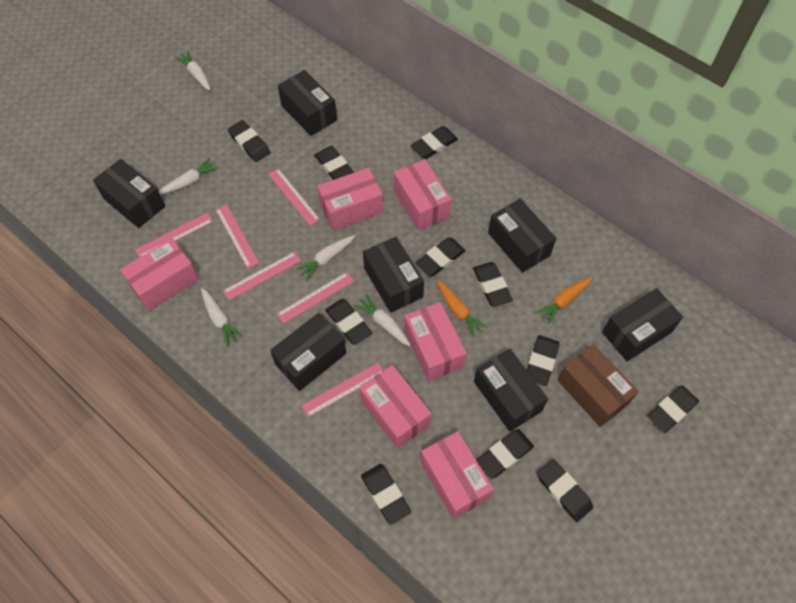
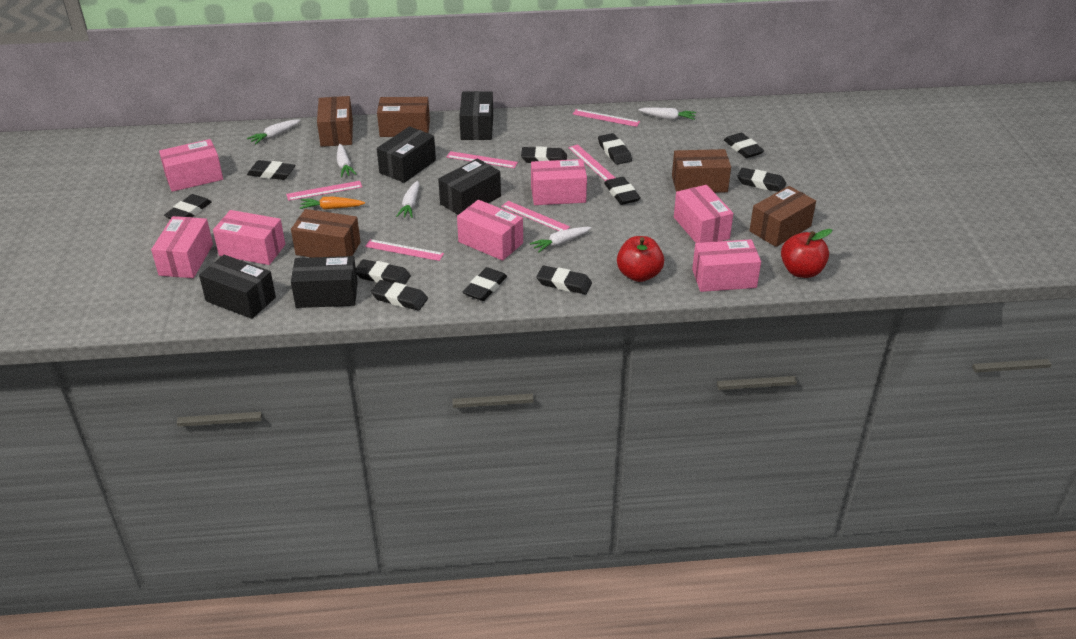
black box: [93,159,165,228] [270,313,346,391] [278,70,337,136] [363,237,424,313] [474,348,548,431] [488,199,556,273] [602,288,683,361] = 7 -> [199,255,276,319] [291,256,358,308] [377,126,436,183] [438,158,501,215] [459,91,493,140] = 5
brown box: [558,344,639,427] = 1 -> [291,209,360,258] [317,96,353,147] [377,97,430,137] [672,149,731,193] [749,186,816,247] = 5
orange carrot: [437,280,488,337] [536,277,592,324] = 2 -> [300,197,365,210] = 1
pink box: [120,238,199,311] [317,168,383,231] [359,365,431,449] [394,159,452,231] [404,302,466,381] [420,431,494,519] = 6 -> [151,216,213,278] [159,139,223,192] [213,210,285,265] [457,200,523,261] [531,159,587,205] [674,185,733,243] [692,239,761,292] = 7
red apple: none = 0 -> [617,236,664,282] [781,229,832,278] = 2

